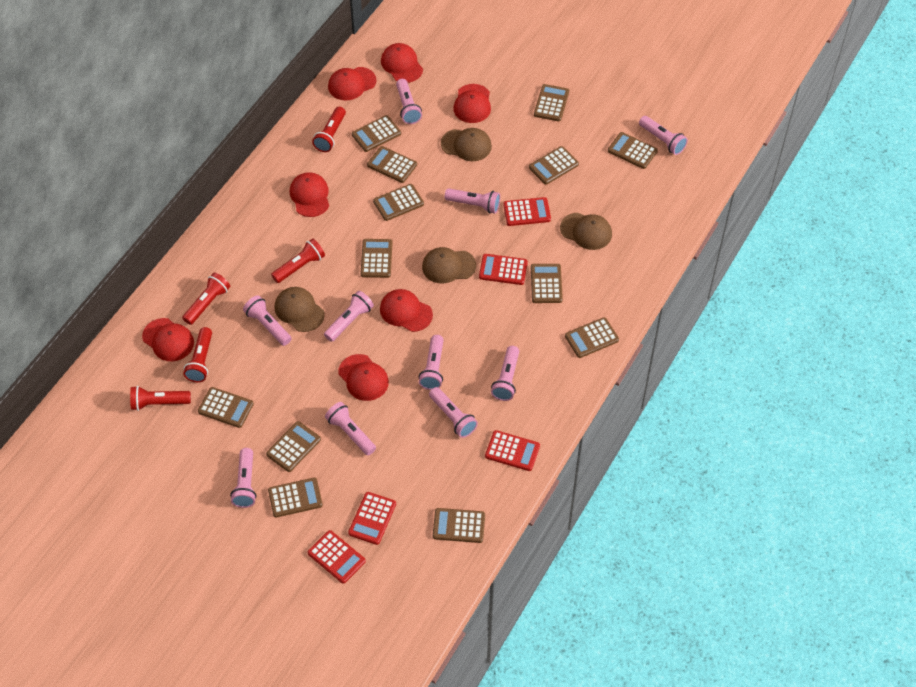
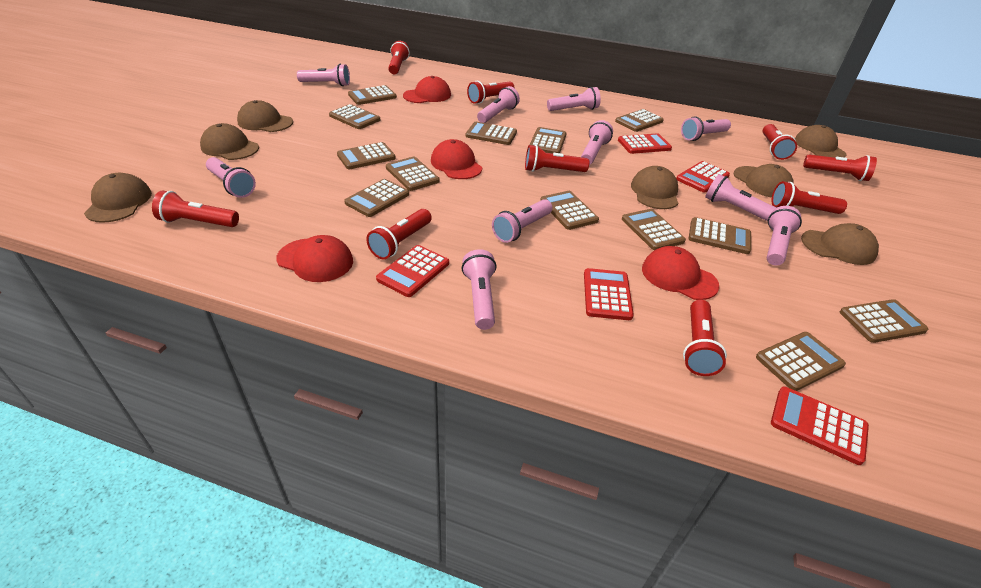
brown cap: [275,287,325,332] [422,247,476,284] [441,128,492,161] [560,212,612,250] = 4 -> [84,173,152,223] [200,123,259,160] [237,100,293,132] [631,166,678,209] [734,164,794,198] [795,125,846,158] [801,223,879,265] = 7
red cap: [142,318,194,361] [290,172,329,217] [328,67,376,100] [338,354,389,401] [380,289,433,332] [381,43,423,83] [453,84,491,123] = 7 -> [276,235,353,282] [403,76,451,103] [431,139,482,179] [642,246,719,300] = 4
red flashlight: [130,386,191,411] [182,273,230,325] [183,327,212,382] [271,238,325,283] [312,106,346,152] = 5 -> [152,191,239,227] [366,209,432,259] [388,41,410,74] [467,81,514,104] [525,145,589,172] [683,299,727,376] [762,124,797,160] [771,181,847,214] [803,155,877,181] = 9

